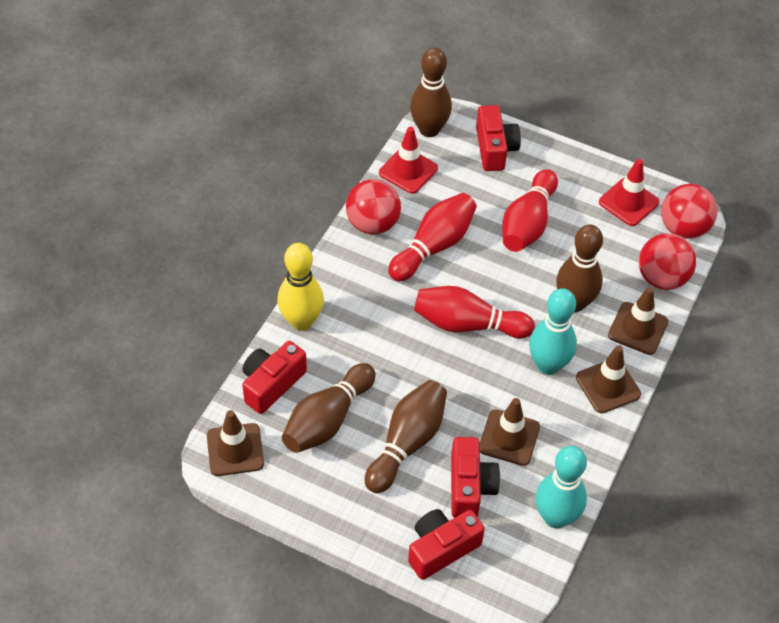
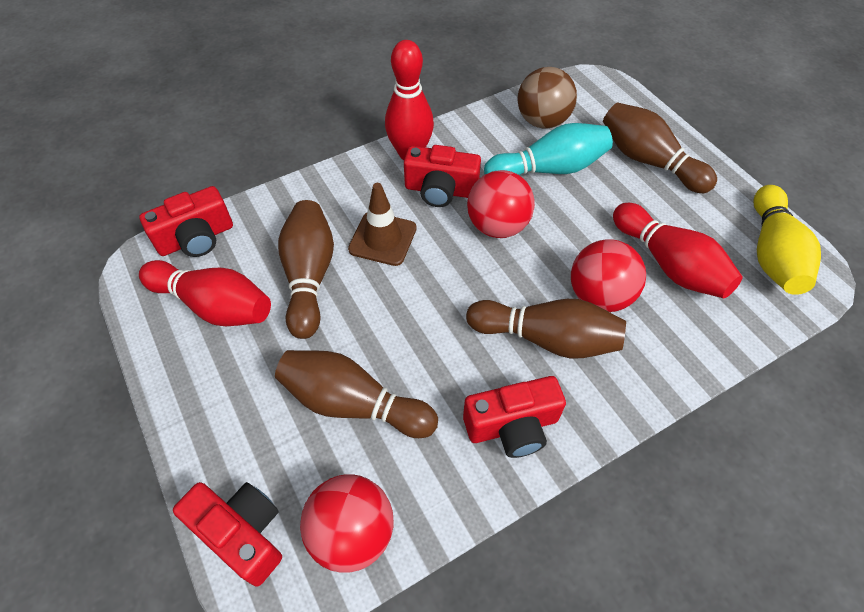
brown ball: none = 0 -> [517,67,577,129] = 1
brown traffic cone: [207,410,264,476] [480,398,540,466] [576,345,641,413] [608,287,668,355] = 4 -> [348,183,417,266] = 1
red traffic cone: [379,127,438,194] [599,159,659,226] = 2 -> none = 0
turquoise bowling pin: [529,288,577,375] [536,446,587,529] = 2 -> [484,123,613,175] = 1

